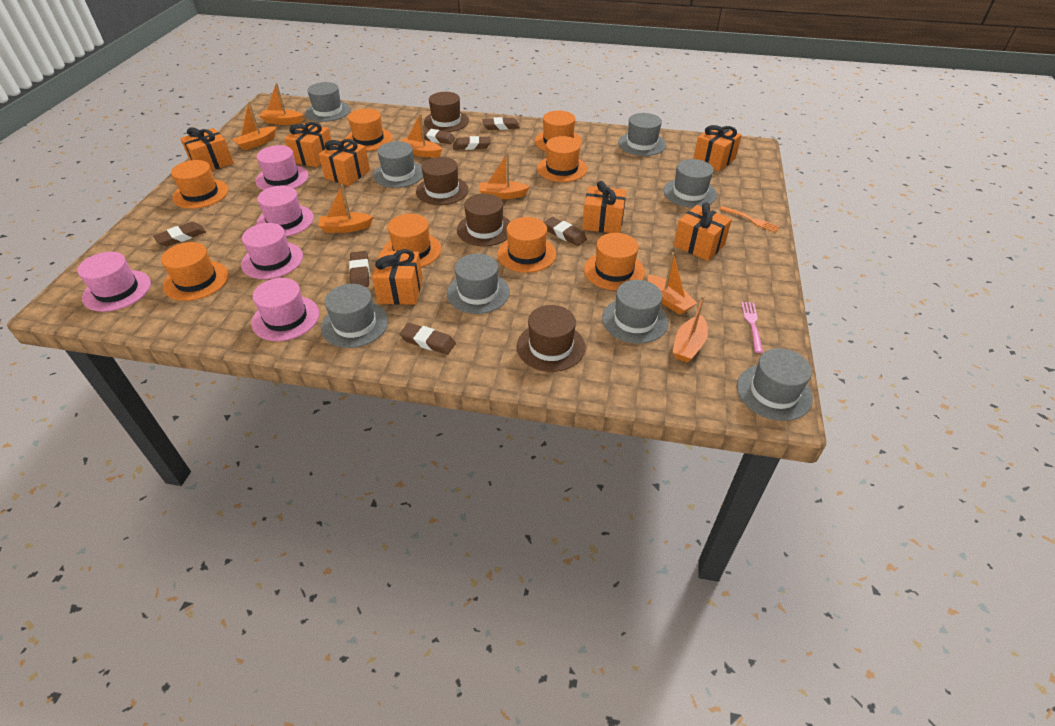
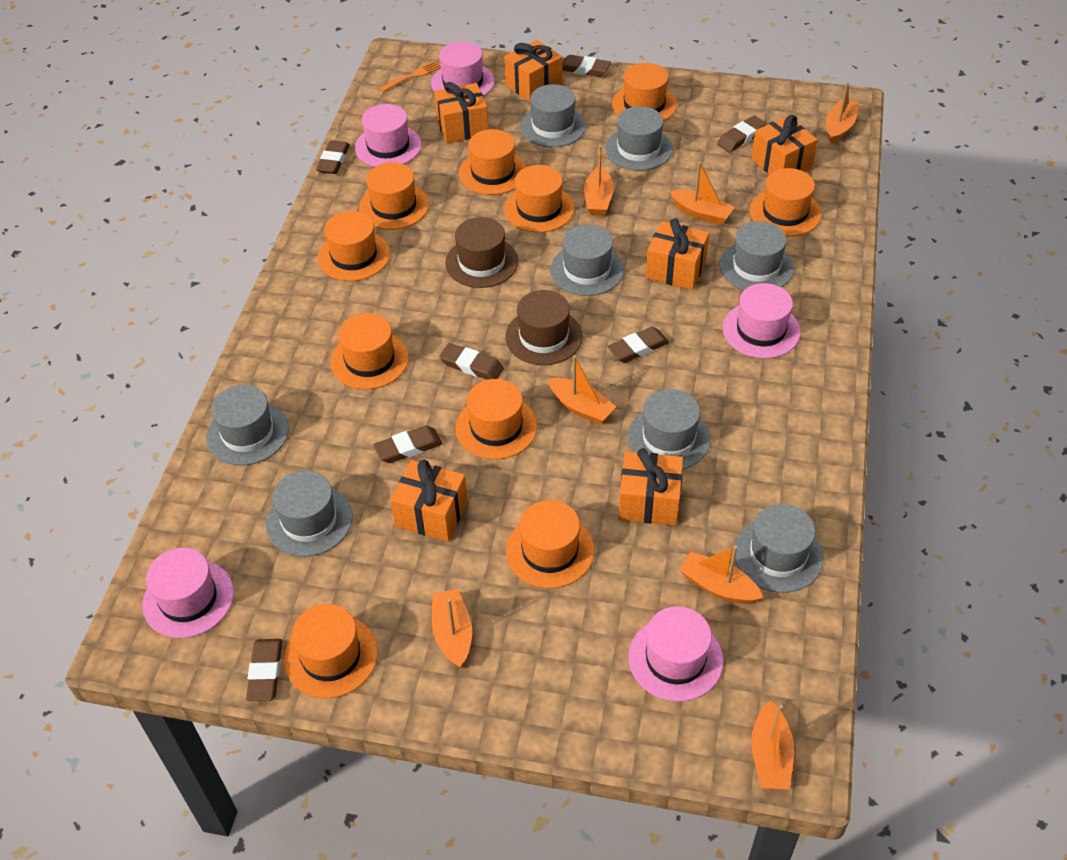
brown hat: [416,157,468,205] [424,92,469,132] [457,194,511,246] [517,305,585,372] = 4 -> [445,217,519,288] [505,290,583,365] = 2
orange gift: [180,127,234,171] [285,122,331,167] [319,139,370,186] [372,249,423,305] [582,181,626,233] [674,202,732,261] [693,125,742,171] = 7 -> [390,460,468,542] [434,82,489,143] [504,40,562,102] [618,448,683,526] [646,218,709,290] [751,115,818,175] = 6
orange hat: [161,242,229,301] [171,160,228,209] [345,109,392,151] [383,214,441,267] [497,217,556,273] [535,110,582,151] [537,136,587,182] [584,233,645,290] = 8 -> [284,604,378,698] [317,211,390,281] [330,313,409,389] [359,162,429,230] [455,379,537,459] [459,129,526,195] [504,165,574,233] [506,500,594,588] [612,63,677,121] [750,168,822,237] = 10
pink fork: [741,302,763,353] = 1 -> none = 0

